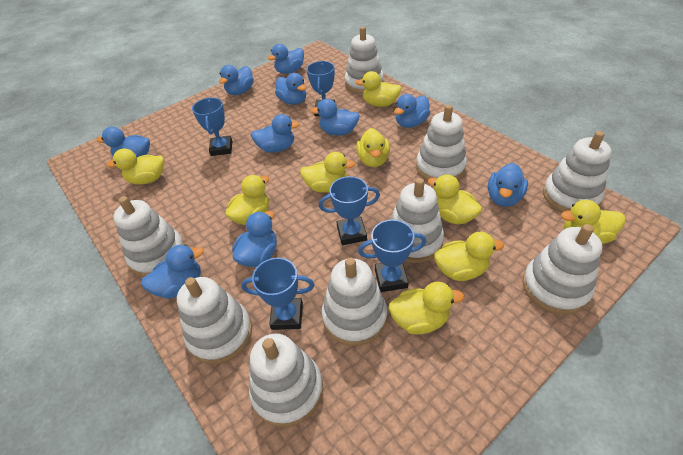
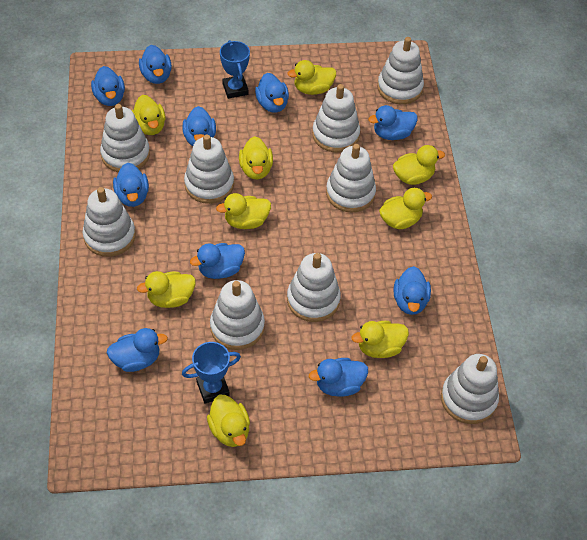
blue trophy: [192,98,232,156] [241,258,314,330] [307,61,335,116] [319,176,380,245] [358,220,426,292] = 5 -> [182,342,241,404] [220,40,250,99] = 2

